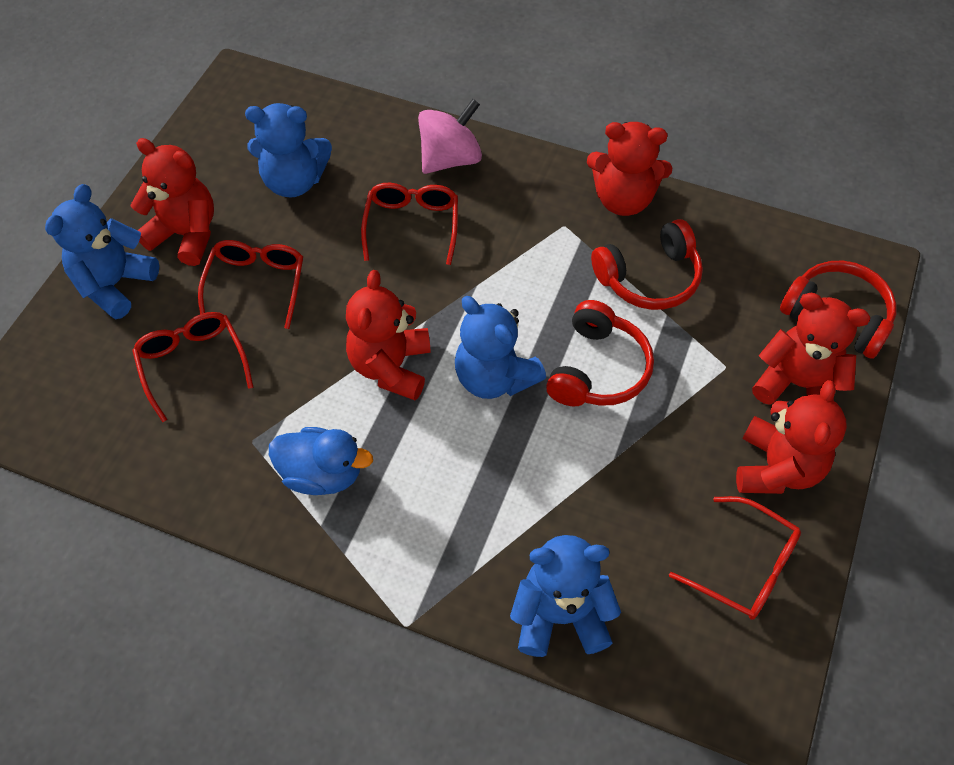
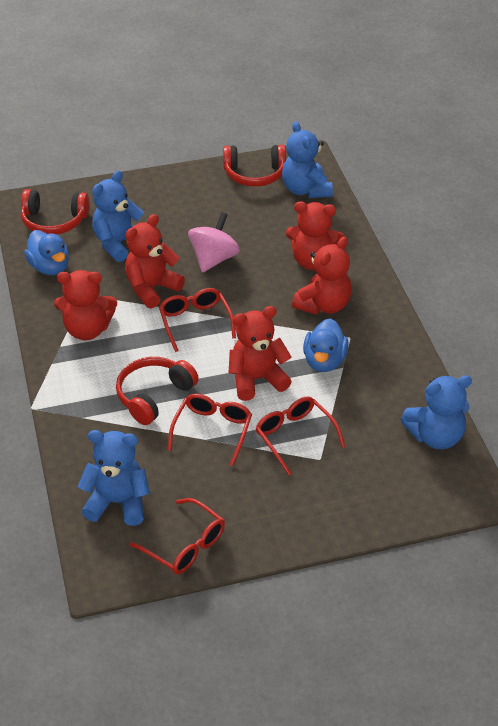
blue duck: [269,427,373,495] = 1 -> [24,230,69,275] [303,318,349,372] = 2

